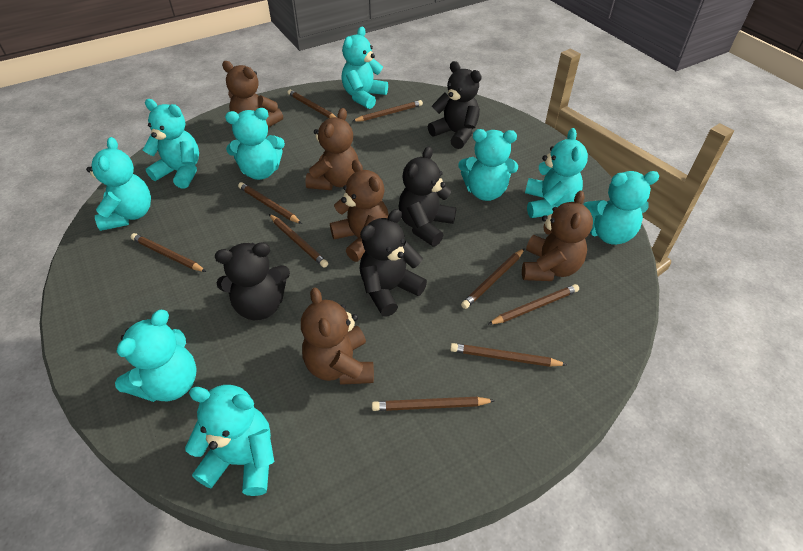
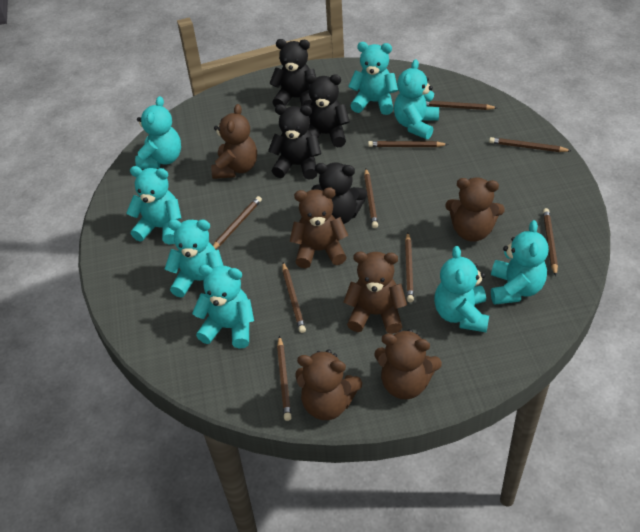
brown teddy bear: [222,61,283,128] [301,288,374,385] [305,108,359,190] [330,159,389,262] [522,190,593,281] = 5 -> [211,104,257,179] [290,187,348,268] [295,349,362,420] [343,251,407,334] [374,329,442,399] [445,177,505,242] = 6
turquoise teddy bear: [86,137,151,231] [115,310,197,402] [143,99,199,189] [185,385,274,496] [225,108,285,180] [341,26,388,109] [458,129,518,201] [525,128,588,218] [583,171,660,245] = 9 -> [126,166,181,244] [135,96,181,169] [165,219,224,298] [192,265,254,349] [348,42,398,115] [394,59,439,139] [434,246,489,332] [491,220,549,305] = 8

